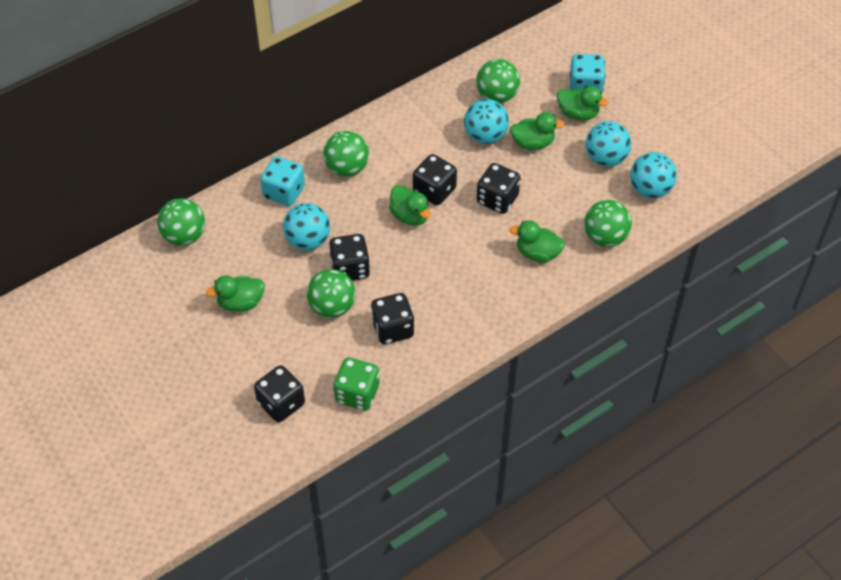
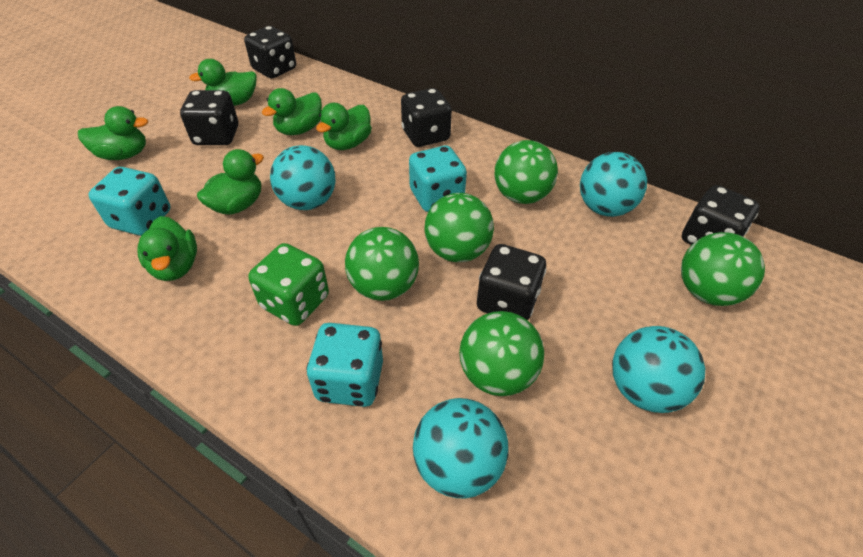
green duck: [206,275,265,312] [389,185,431,226] [509,220,565,263] [510,112,565,150] [557,86,609,121] = 5 -> [78,106,148,160] [137,216,197,281] [189,59,256,106] [197,149,264,215] [262,88,322,135] [316,103,372,150] = 6
turquoise dice: [260,156,305,206] [570,54,605,92] = 2 -> [89,167,171,236] [307,323,383,407] [409,146,467,212] = 3

